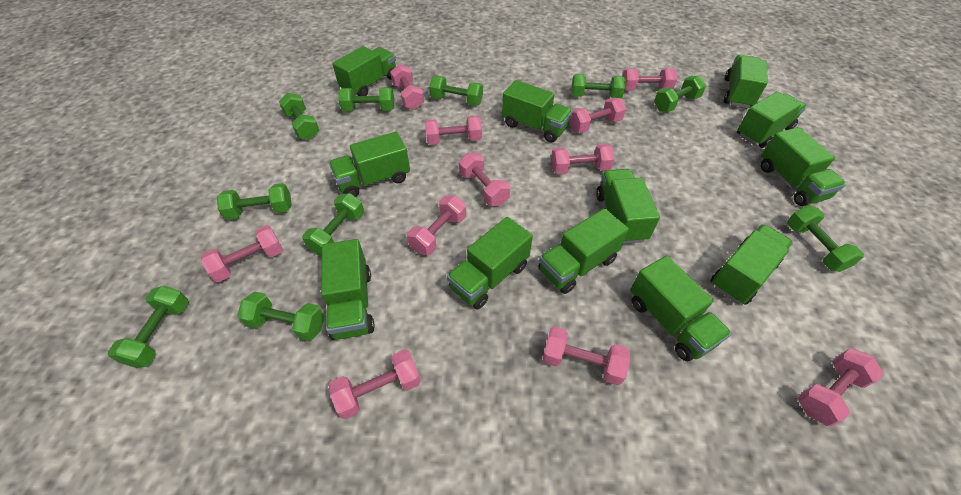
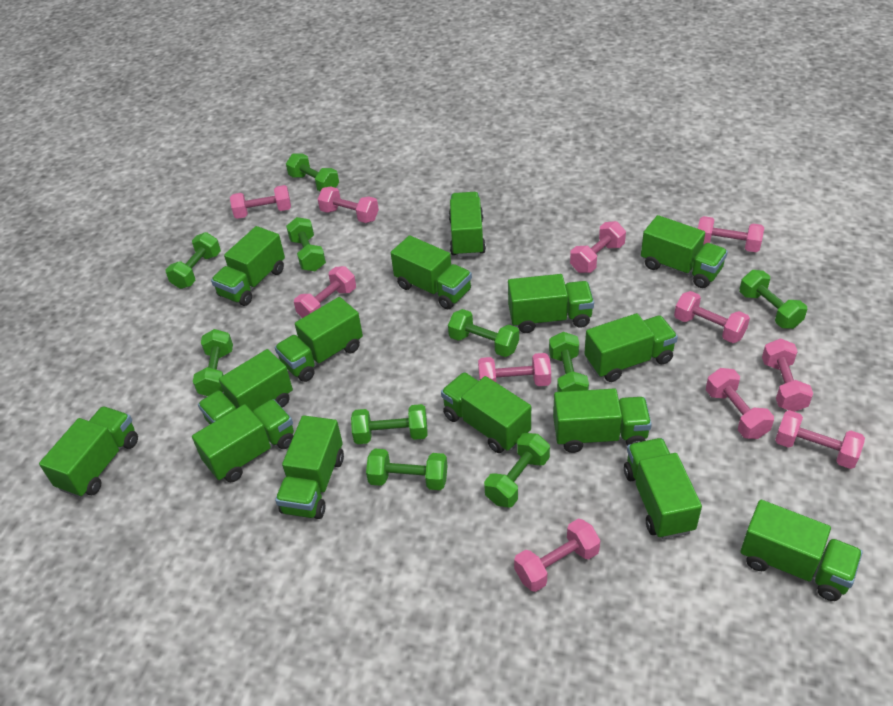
green truck: [321,239,375,340] [329,132,410,197] [332,46,396,96] [447,217,533,309] [502,80,573,142] [538,208,629,294] [596,169,660,244] [630,256,732,361] [710,224,793,305] [724,55,768,108] [737,92,807,148] [761,127,846,206] = 12 -> [39,406,138,498] [192,399,294,482] [198,349,293,424] [211,226,285,306] [275,297,363,382] [275,415,344,519] [391,235,472,309] [441,372,531,453] [449,192,486,257] [508,274,594,333] [553,389,652,453] [584,313,678,382] [624,438,702,539] [641,215,728,288] [740,500,863,601] = 15

